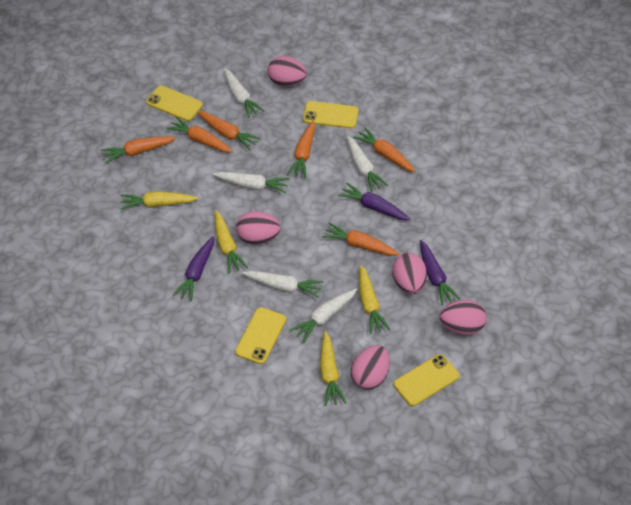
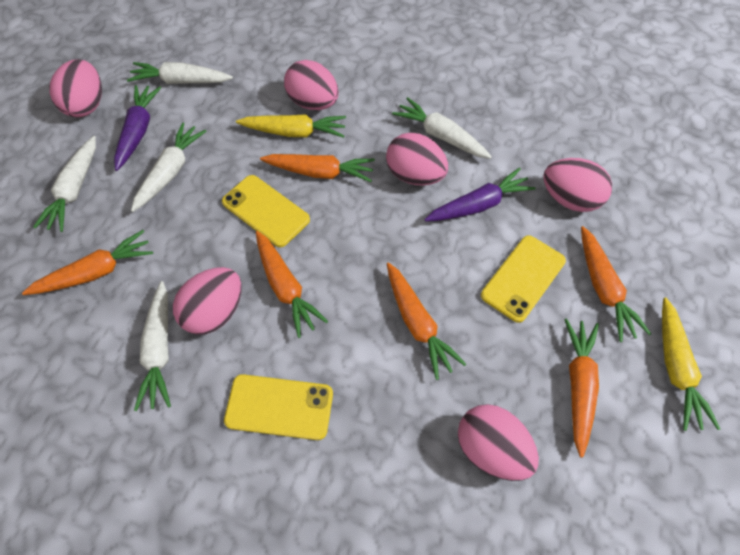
pink egg: [236,211,281,245] [267,56,307,87] [351,345,390,390] [392,253,427,294] [440,300,487,335] = 5 -> [49,59,102,117] [173,267,242,335] [284,60,339,110] [386,133,448,185] [458,404,539,481] [543,158,612,212] = 6
purple carrot: [173,236,214,301] [338,183,411,221] [420,240,461,305] = 3 -> [114,85,161,171] [424,168,536,222] = 2
yellow carrot: [120,191,198,210] [215,210,248,273] [320,331,346,406] [359,265,390,334] = 4 -> [236,114,346,138] [662,297,720,431] = 2
yellow phone: [146,85,203,121] [235,307,286,364] [303,101,359,129] [393,354,460,406] = 4 -> [222,175,310,247] [224,374,333,440] [481,235,566,323] = 3

